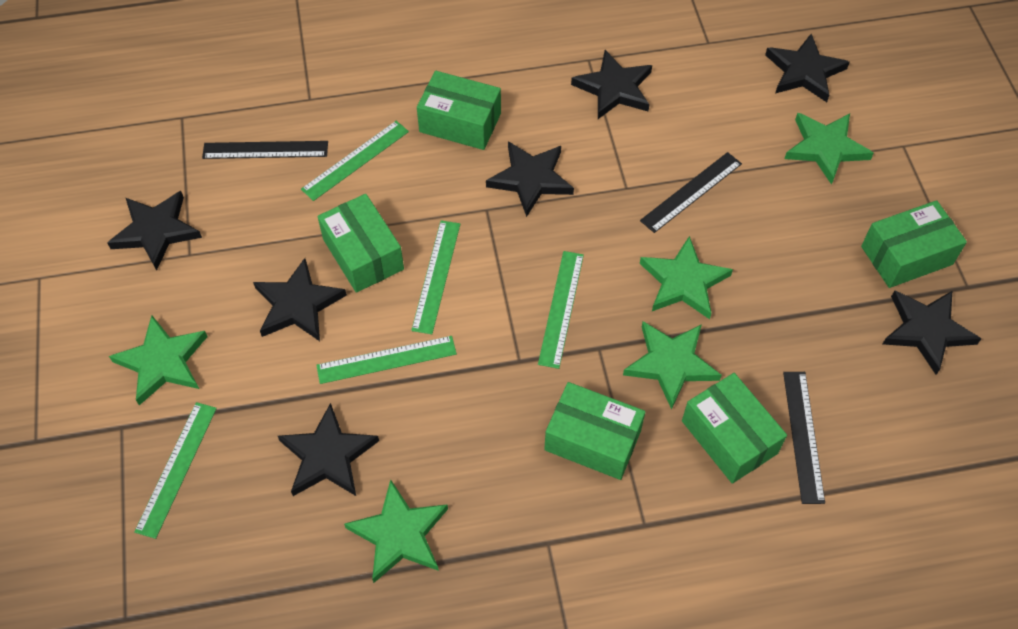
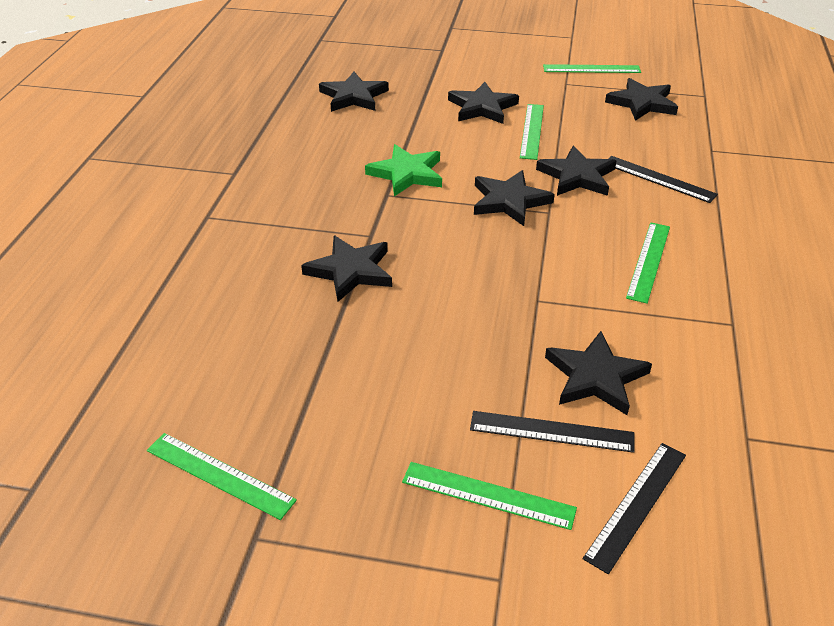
green box: [317,194,404,293] [417,71,501,150] [544,382,645,480] [682,373,787,484] [861,200,967,288] = 5 -> none = 0
green star: [109,315,208,405] [344,479,448,583] [623,321,722,410] [640,236,733,319] [784,113,874,185] = 5 -> [365,144,442,197] = 1

